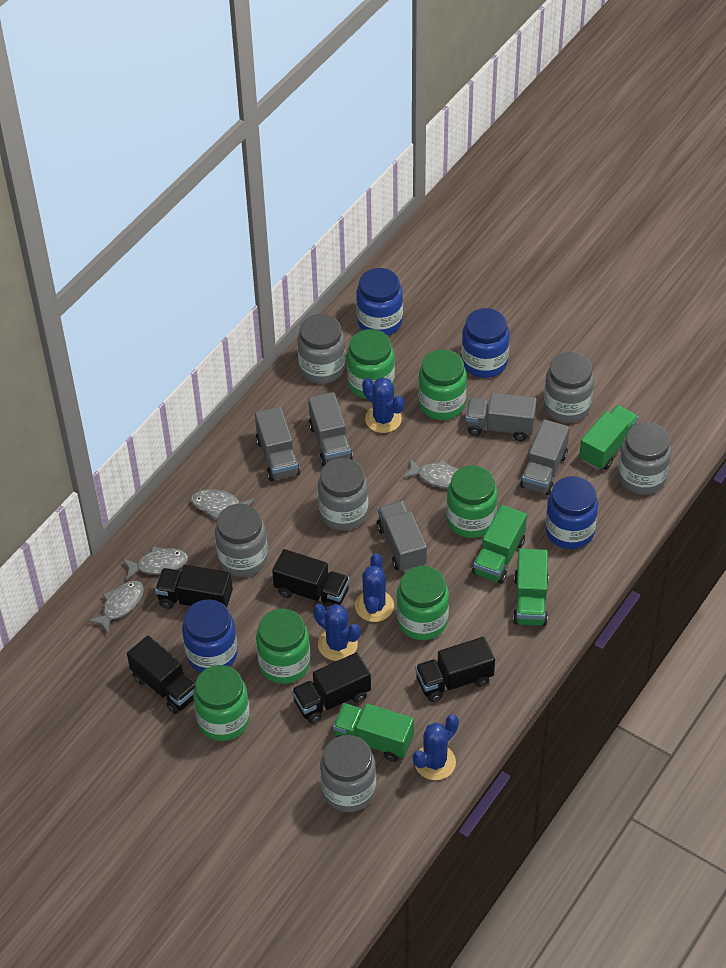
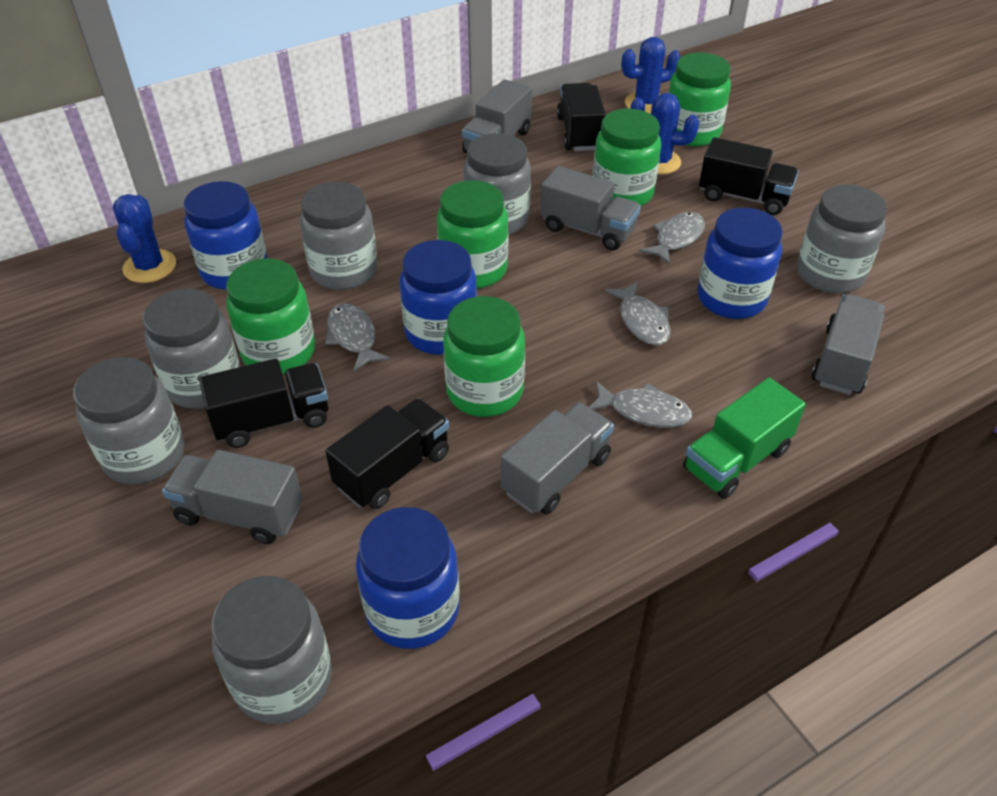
black truck: [127,635,196,714] [155,565,233,609] [272,549,350,610] [292,652,371,724] [415,637,495,702] = 5 -> [199,359,329,448] [325,398,449,509] [557,83,606,151] [699,137,799,215] = 4
blue cactus: [313,604,361,661] [355,553,394,622] [362,377,404,433] [413,715,459,780] = 4 -> [113,194,176,283] [622,37,681,114] [630,93,699,175] = 3
green jar: [193,665,250,741] [256,609,311,684] [347,329,395,399] [396,566,449,640] [418,350,467,420] [446,465,498,538] = 6 -> [226,258,315,374] [437,180,508,289] [443,296,525,417] [593,109,661,206] [668,52,731,147] = 5
green truck: [333,703,414,762] [472,505,527,584] [513,548,549,626] [579,405,639,470] = 4 -> [683,378,806,499] = 1

